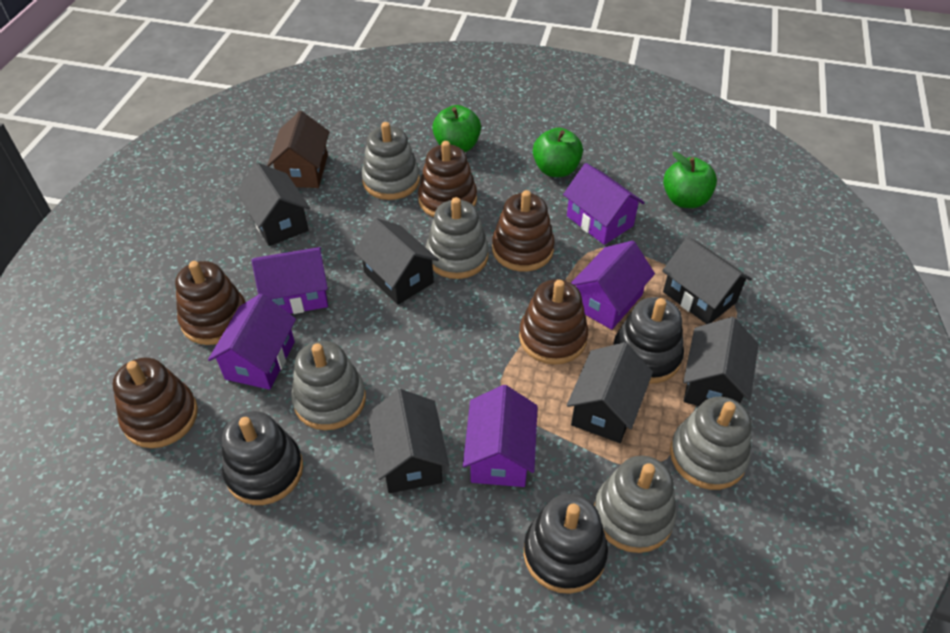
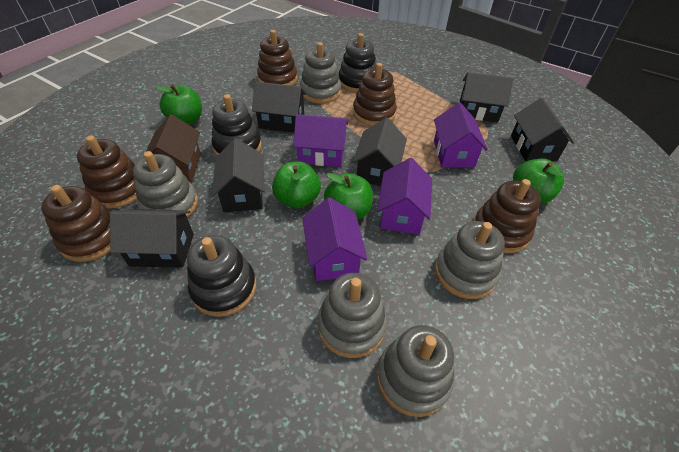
green apple: [432,105,481,152] [533,128,583,177] [663,152,717,208] = 3 -> [155,84,202,125] [272,162,321,209] [324,173,373,220] [513,159,564,204] = 4
purple house: [208,294,296,390] [252,247,328,314] [463,385,538,487] [563,163,645,245] [571,241,655,330] = 5 -> [293,114,348,167] [302,197,367,281] [377,158,432,234] [434,102,488,168] = 4

